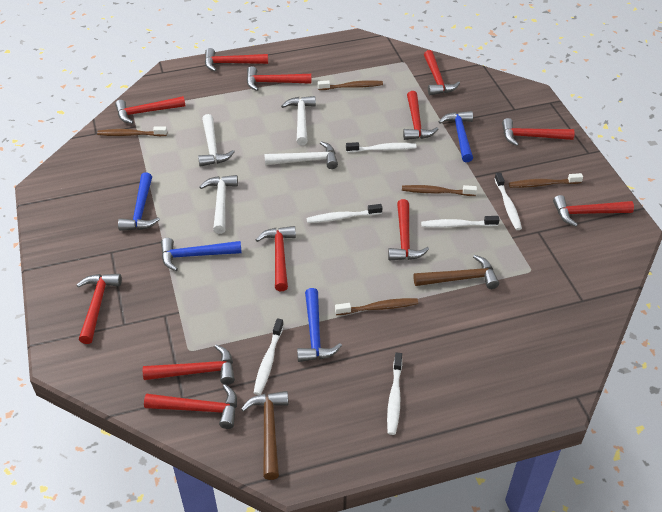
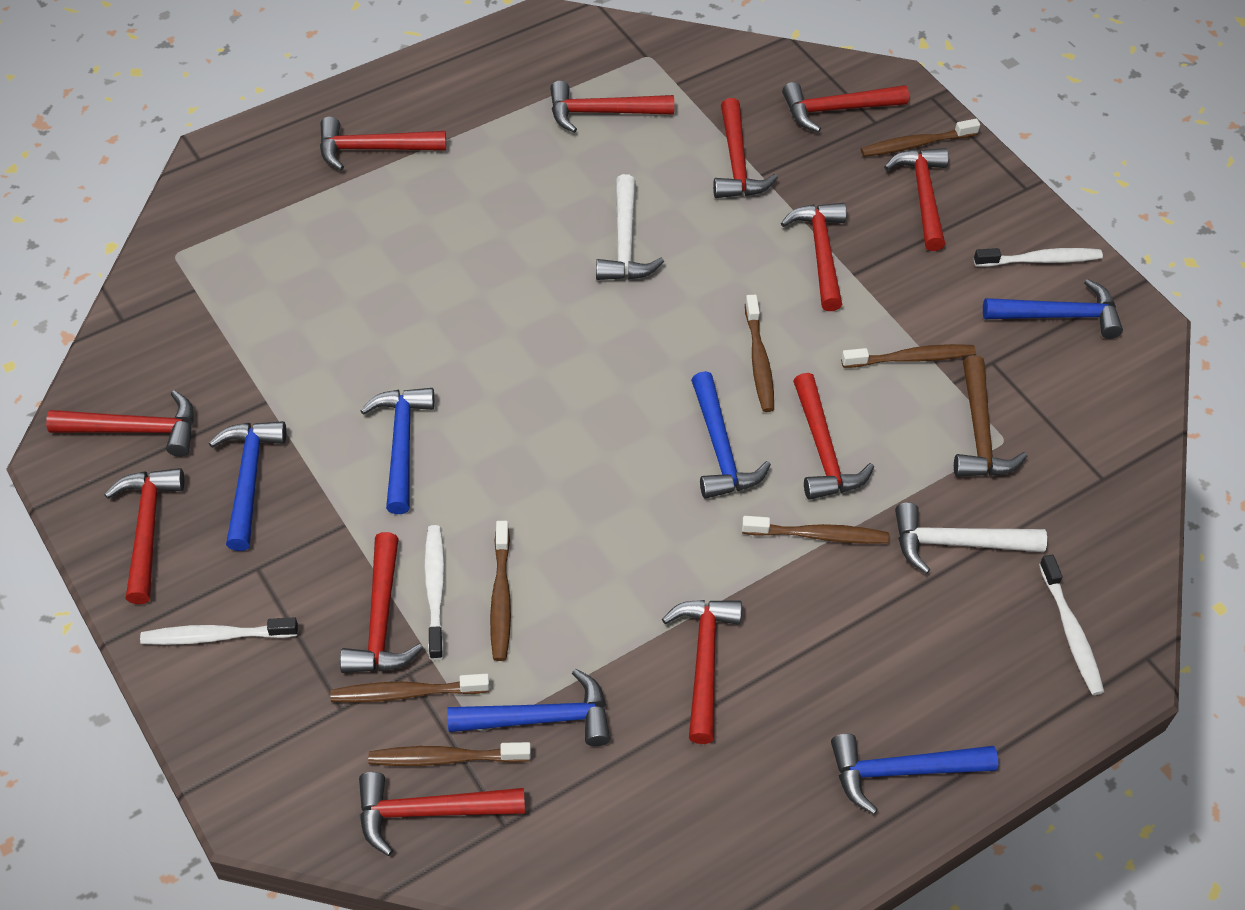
blue hammer: [118,173,160,231] [161,238,242,271] [297,288,342,362] [439,111,473,162] = 4 -> [209,421,286,551] [360,388,434,514] [447,669,610,746] [691,371,771,499] [831,734,998,814] [983,279,1123,339] = 6
brown hammer: [241,391,289,480] [414,255,499,289] = 2 -> [954,356,1027,477] = 1
brown toothbrush: [97,127,167,136] [318,80,383,90] [335,298,418,315] [402,185,477,196] [509,173,583,188] = 5 -> [330,674,490,703] [368,742,531,766] [490,521,511,661] [742,516,889,544] [745,295,774,412] [841,344,976,368] [861,119,980,157] = 7
white hammer: [198,114,235,167] [199,175,238,234] [264,141,338,169] [281,96,316,145] = 4 -> [596,174,664,280] [895,502,1047,574] = 2
white toothbrush: [254,318,284,395] [306,204,382,223] [346,142,416,153] [387,352,402,435] [421,216,499,228] [494,172,522,230] = 6 -> [140,618,298,645] [424,525,445,660] [974,248,1103,267] [1039,555,1104,695] = 4

